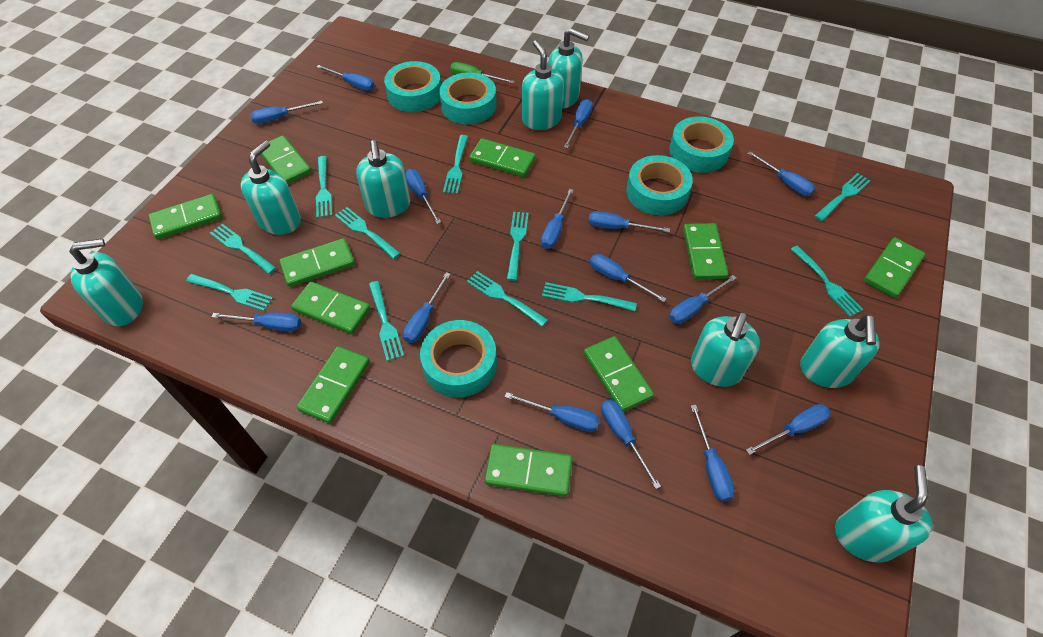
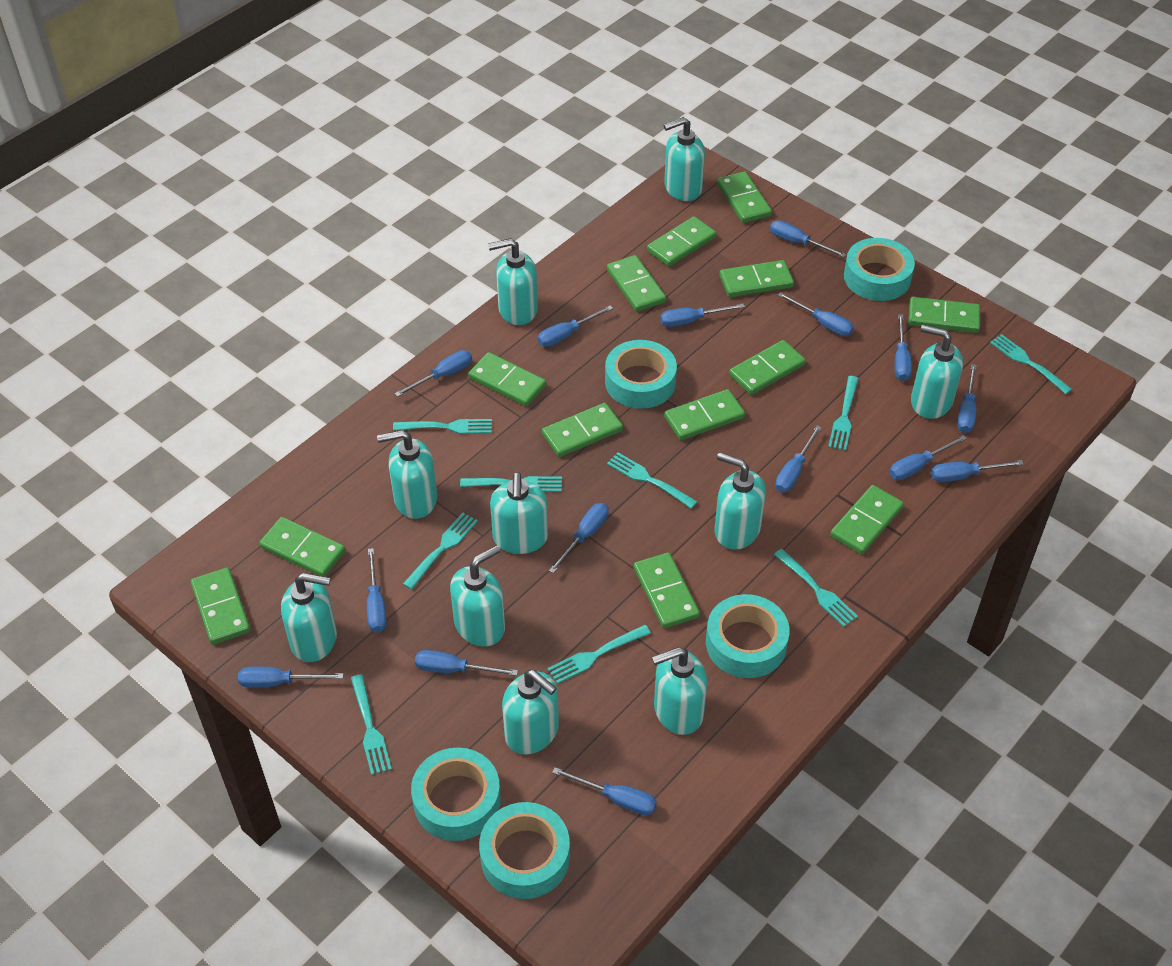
green domino: [149,194,222,240] [261,135,312,184] [279,238,355,287] [291,281,370,334] [297,346,370,424] [469,138,536,177] [485,444,573,497] [584,336,654,412] [683,223,728,280] [864,238,925,298] = 10 -> [191,567,251,645] [259,517,345,577] [468,352,546,406] [542,403,623,457] [607,255,666,312] [634,552,700,628] [647,216,716,267] [664,389,745,440] [717,172,772,223] [720,260,794,297] [729,340,806,395] [830,485,904,554] [908,297,980,333] = 13
green screwdriver: [450,62,515,84] = 1 -> none = 0
turquoise fork: [186,274,273,311] [210,224,276,274] [316,156,332,218] [335,207,400,259] [369,281,404,361] [443,135,468,194] [467,271,548,327] [507,212,529,281] [542,282,637,311] [790,245,863,317] [815,173,871,221] = 11 -> [351,674,392,775] [393,419,492,434] [403,513,478,590] [460,476,562,492] [548,625,651,684] [607,452,697,509] [774,549,858,627] [828,376,859,451] [990,334,1072,394] = 9
turquoise soap dispenser: [69,238,143,326] [241,140,301,235] [356,140,410,218] [522,40,564,130] [548,28,589,109] [691,312,760,387] [800,314,880,388] [835,465,933,563] = 8 -> [281,573,337,662] [377,430,437,519] [450,545,505,647] [488,238,538,325] [490,472,548,554] [502,670,559,754] [652,647,707,735] [664,117,705,201] [715,452,766,550] [911,324,963,419] = 10

